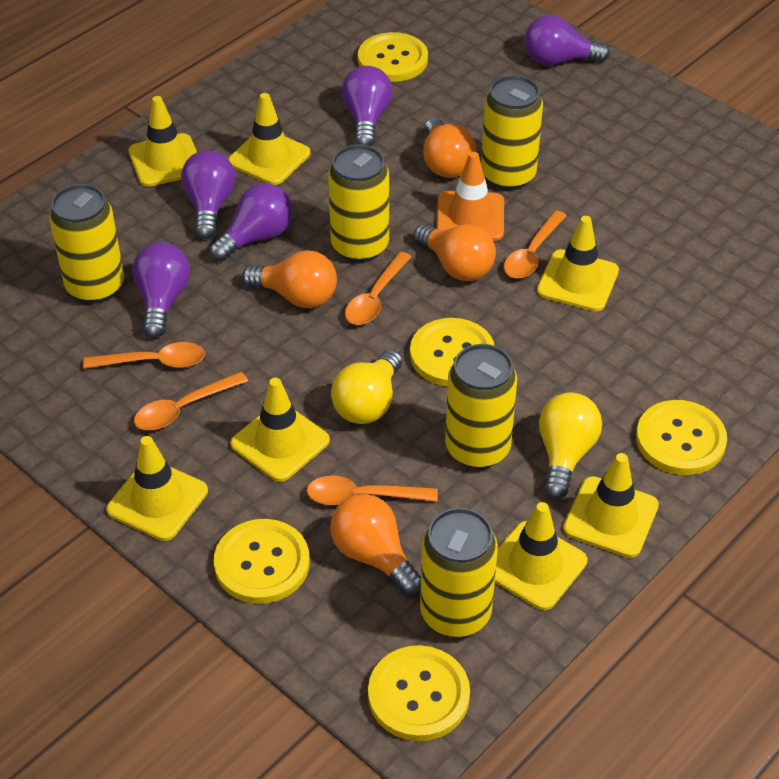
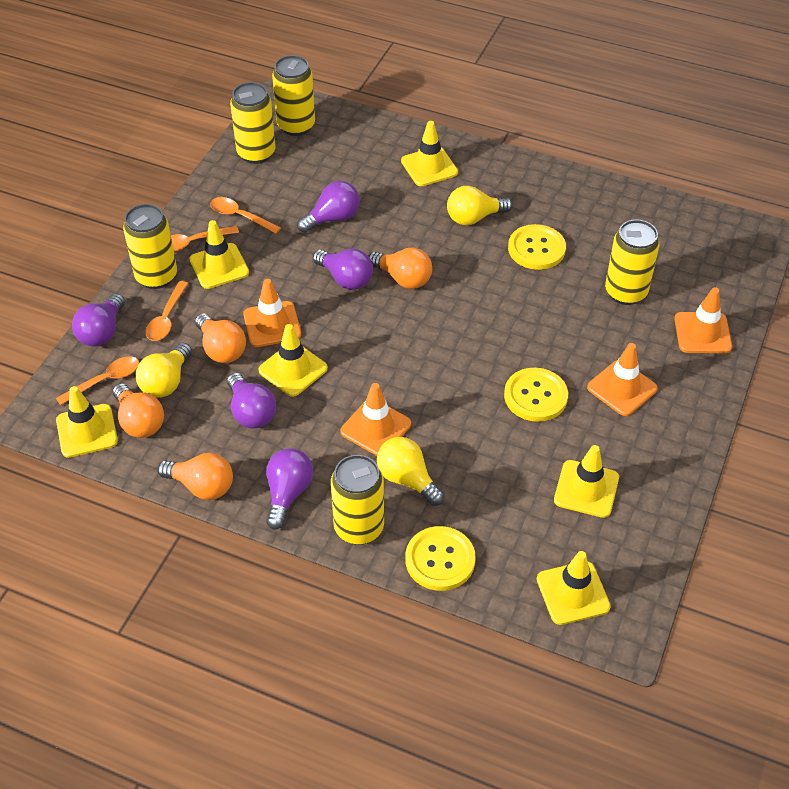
orange spoon: [83,342,205,369] [134,372,248,430] [307,475,438,505] [345,252,411,325] [504,210,567,279] = 5 -> [56,356,139,406] [146,281,189,341] [171,226,239,252] [210,197,281,234] = 4
orange traffic cone: [436,152,504,241] = 1 -> [243,279,301,347] [341,383,411,456] [587,343,658,416] [674,287,732,353] = 4
yellow button: [214,519,310,604] [358,32,428,82] [368,645,470,741] [410,318,495,386] [636,400,727,475] = 5 -> [405,526,476,591] [504,368,568,422] [508,224,566,270] = 3
yellow light bulb: [331,350,402,424] [539,392,602,499] = 2 -> [136,343,192,398] [377,437,445,506] [447,186,513,225] = 3
yellow traffic cone: [107,436,208,541] [129,96,197,187] [228,93,310,185] [231,378,330,482] [495,502,587,610] [537,216,619,312] [563,453,659,558] = 7 -> [56,386,118,458] [189,220,249,289] [258,324,328,397] [401,121,458,186] [537,551,611,625] [554,445,619,518] = 6

